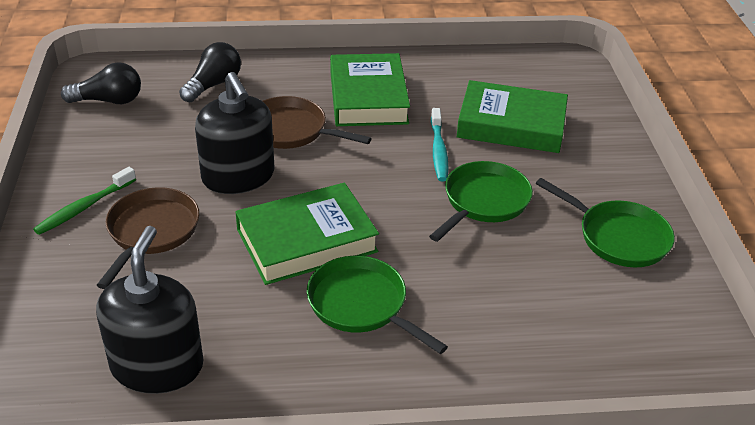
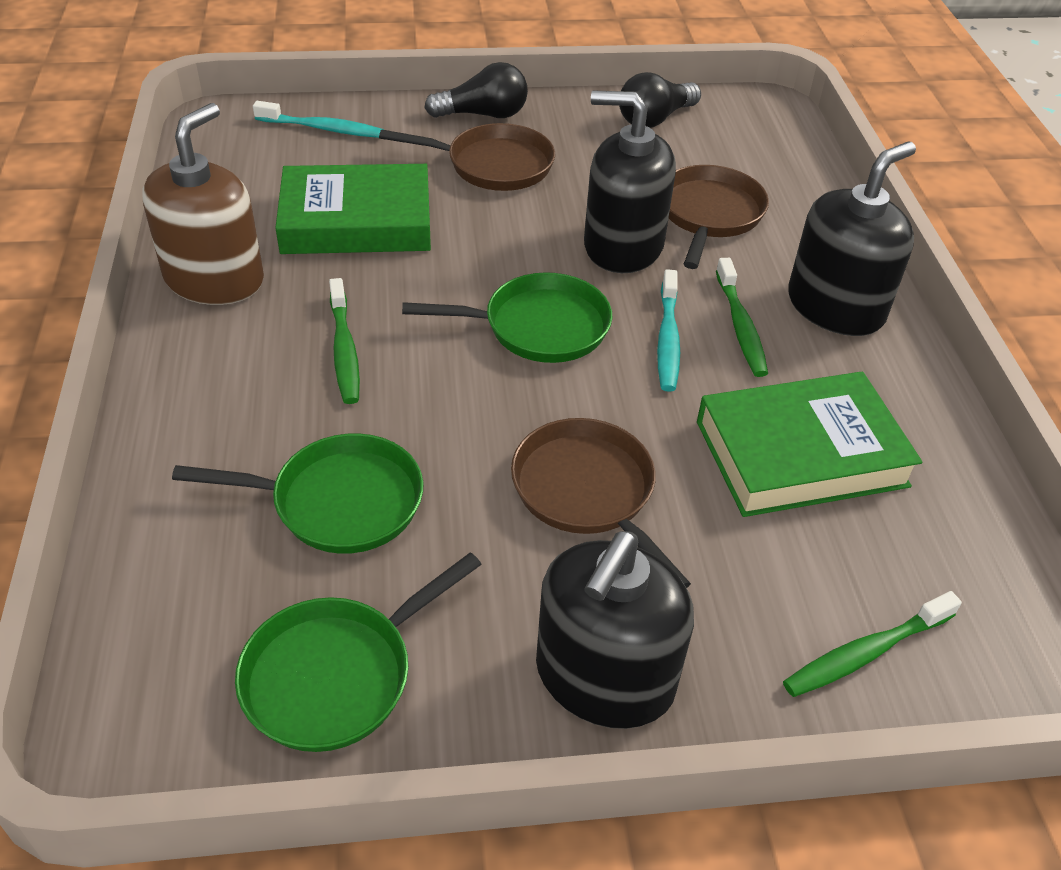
black soap dispenser: [96,226,203,394] [195,72,274,194] = 2 -> [536,531,694,729] [584,91,676,273] [788,141,916,336] = 3
brown pan: [97,187,200,289] [263,96,372,149] = 2 -> [379,123,555,191] [511,418,691,588] [669,165,769,269] = 3
brown soap dispenser: none = 0 -> [142,103,264,305] = 1
green book: [235,183,379,285] [330,53,410,126] [456,80,568,153] = 3 -> [275,164,431,254] [697,372,922,517] = 2
green toothbrush: [33,167,136,235] = 1 -> [329,278,360,404] [716,258,768,377] [783,591,962,697] = 3
turquoise toothbrush: [431,108,448,181] = 1 -> [253,101,384,138] [657,269,680,392] = 2

